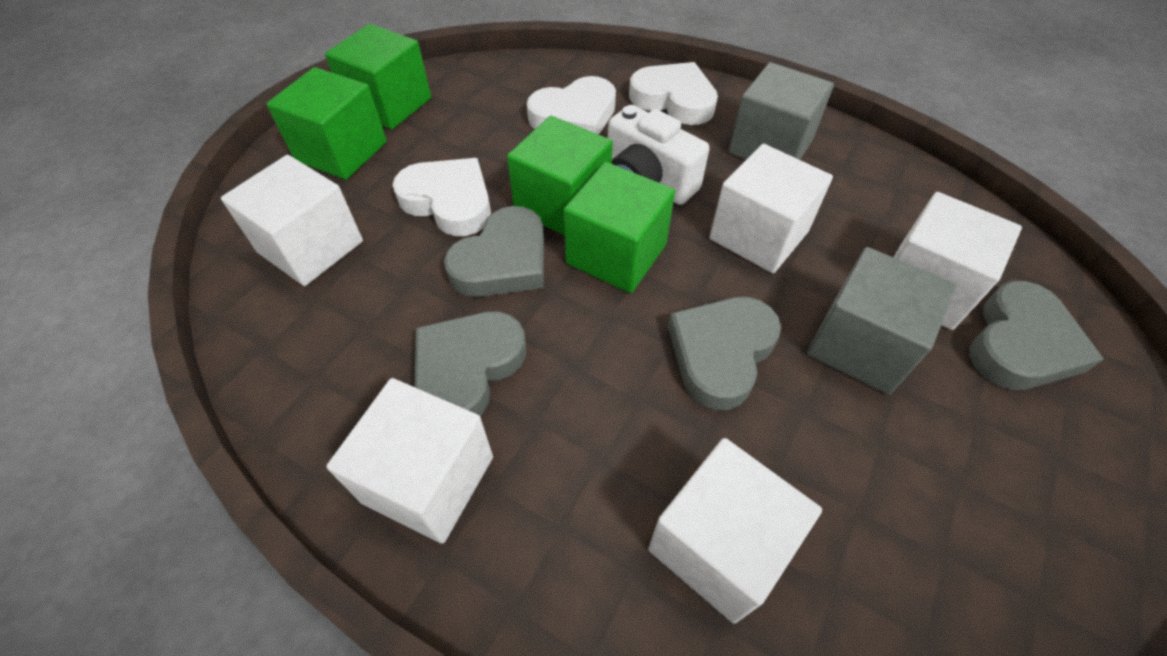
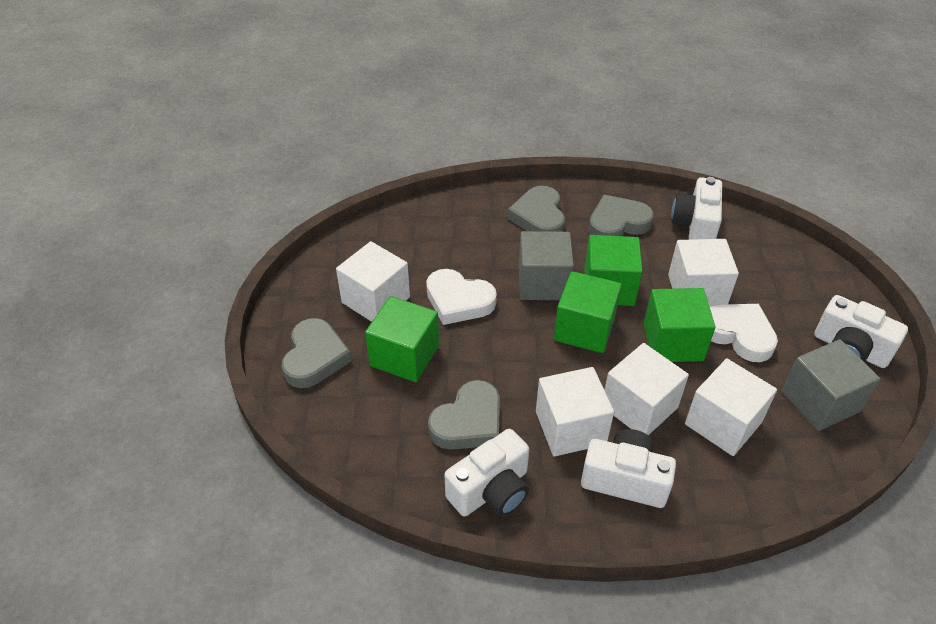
white camera: [608,105,709,205] = 1 -> [445,429,529,517] [581,429,676,508] [671,177,722,240] [814,295,908,368] = 4
white heart: [393,158,491,236] [527,76,616,134] [629,62,718,125] = 3 -> [426,269,497,325] [710,304,778,362] = 2

